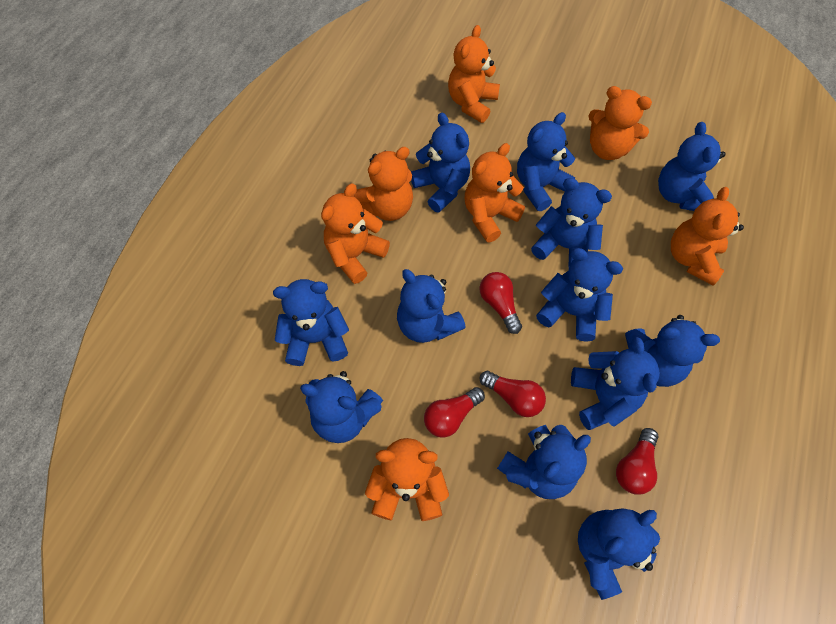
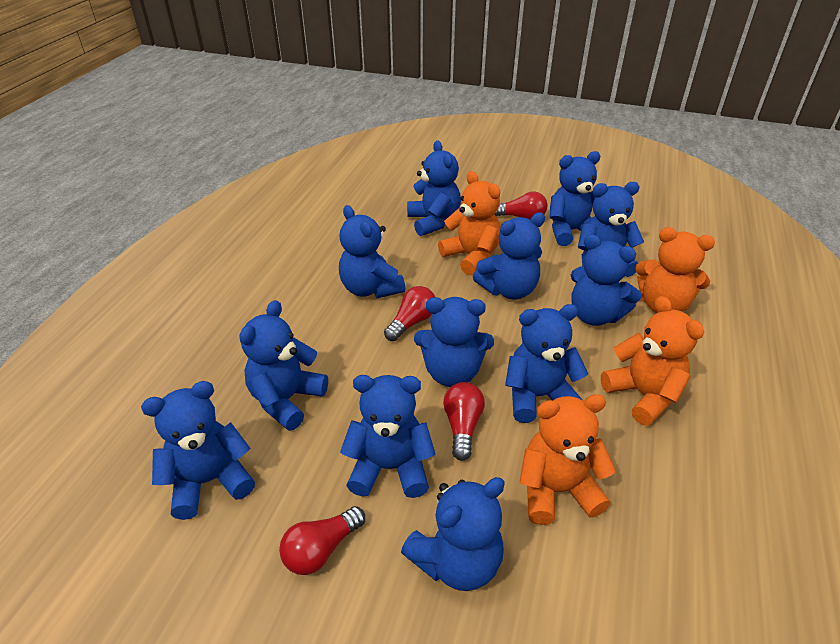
orange teddy bear: [321,184,390,284] [354,147,413,221] [365,438,449,521] [448,25,500,123] [465,143,525,242] [589,86,652,160] [671,187,744,286] = 7 -> [438,171,500,275] [519,394,616,525] [601,296,704,426] [636,227,715,313] = 4

